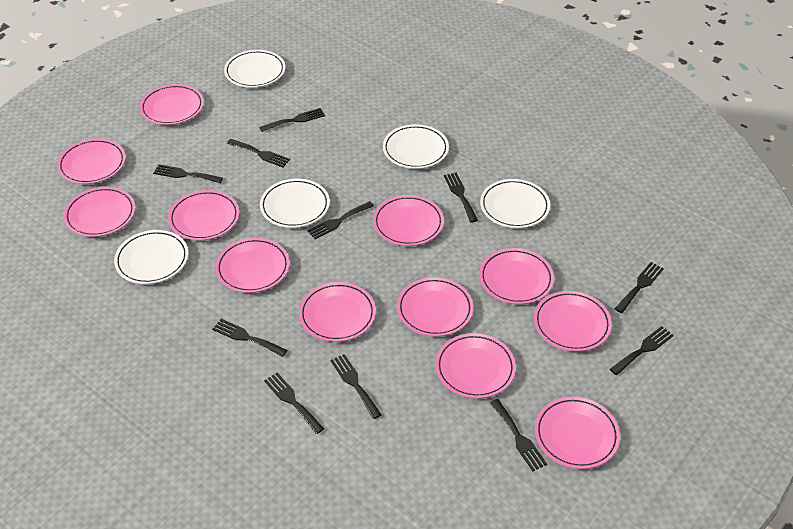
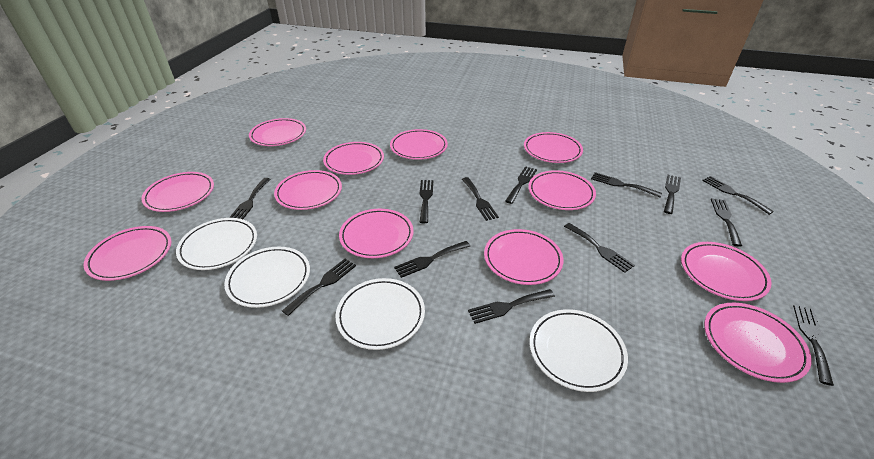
black fork: [153,164,223,183] [212,319,287,357] [227,139,290,167] [259,108,325,132] [264,373,324,434] [307,201,374,239] [331,354,382,419] [444,173,478,223] [490,399,547,471] [610,326,674,375] [615,262,664,313] = 11 -> [229,178,270,219] [282,259,356,316] [394,241,470,278] [420,180,433,223] [462,177,499,221] [468,289,555,324] [505,166,537,204] [564,223,635,273] [591,172,662,197] [664,175,681,214] [702,176,774,215] [711,198,742,247] [793,305,834,386] = 13
white plate: [114,230,188,284] [224,50,285,88] [260,179,330,228] [383,124,449,169] [480,179,550,228] = 5 -> [176,218,257,270] [224,246,310,308] [335,278,425,350] [530,309,628,392] = 4

